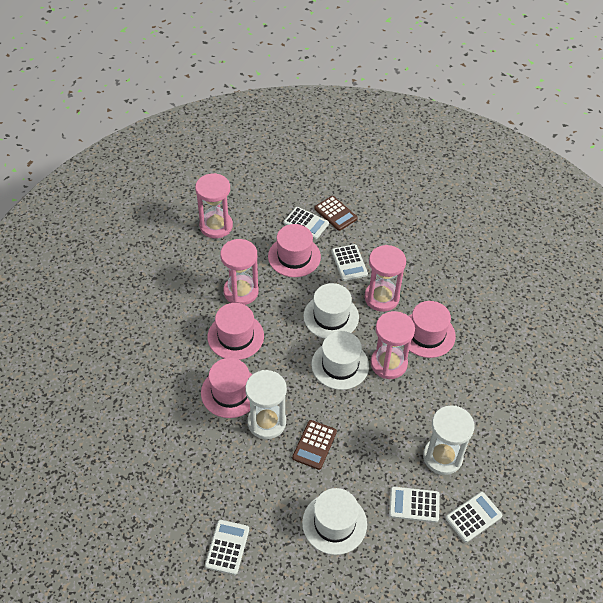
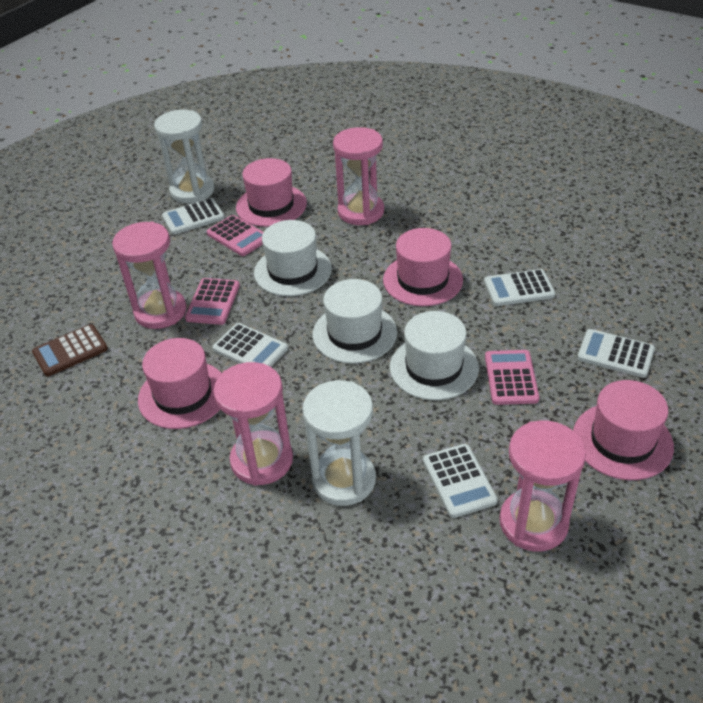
brown calculator: [292,420,337,470] [314,196,357,231] = 2 -> [32,324,108,376] = 1
pink calculator: none = 0 -> [185,278,240,325] [207,215,264,256] [485,350,539,405] = 3

